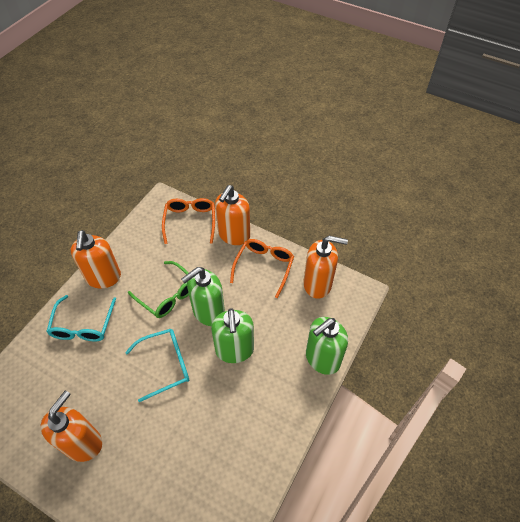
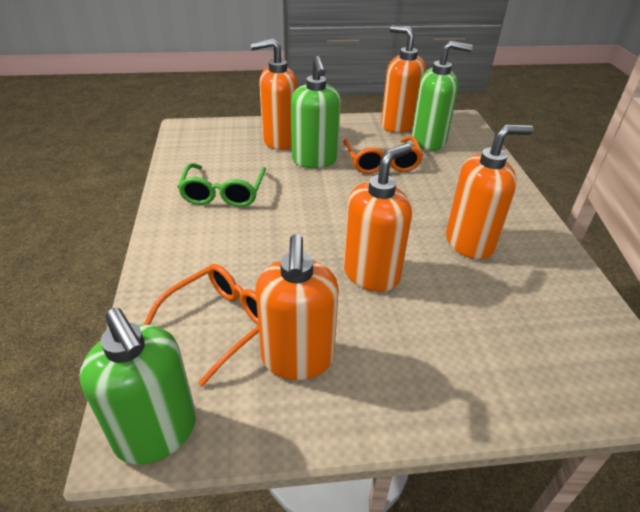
orange soap dispenser: [41,391,102,462] [71,230,121,288] [215,185,250,245] [303,236,348,299] = 4 -> [250,39,298,150] [255,234,339,380] [343,143,412,292] [381,26,426,133] [446,125,533,260] = 5
turquoise glasses: [46,295,116,342] [125,329,189,402] = 2 -> none = 0

